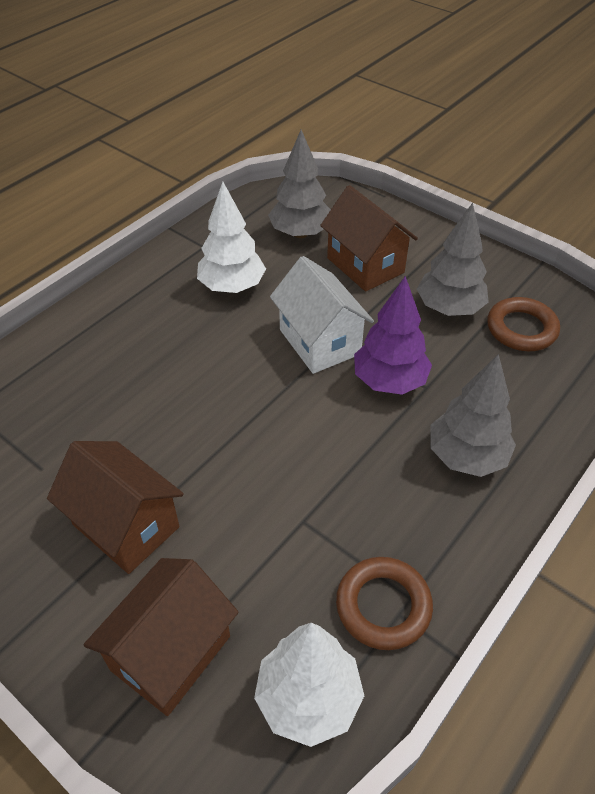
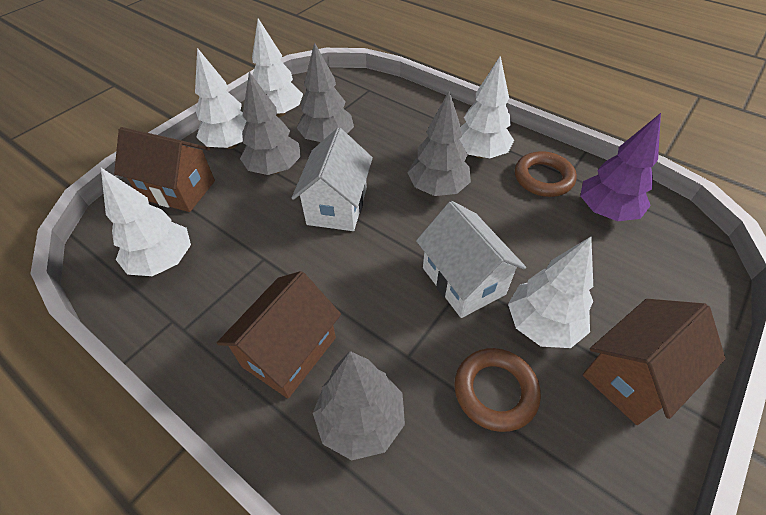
grey tree: [268,129,331,238] [417,203,489,316] [430,354,516,477] = 3 -> [240,72,301,175] [297,42,354,142] [313,351,405,460] [407,91,471,196] = 4
white house: [270,256,374,374] = 1 -> [292,128,373,231] [416,201,526,318] = 2
white tree: [197,182,266,293] [254,623,364,747] = 2 -> [101,168,191,276] [195,48,246,149] [252,18,303,117] [459,55,514,158] [508,237,593,348] = 5

